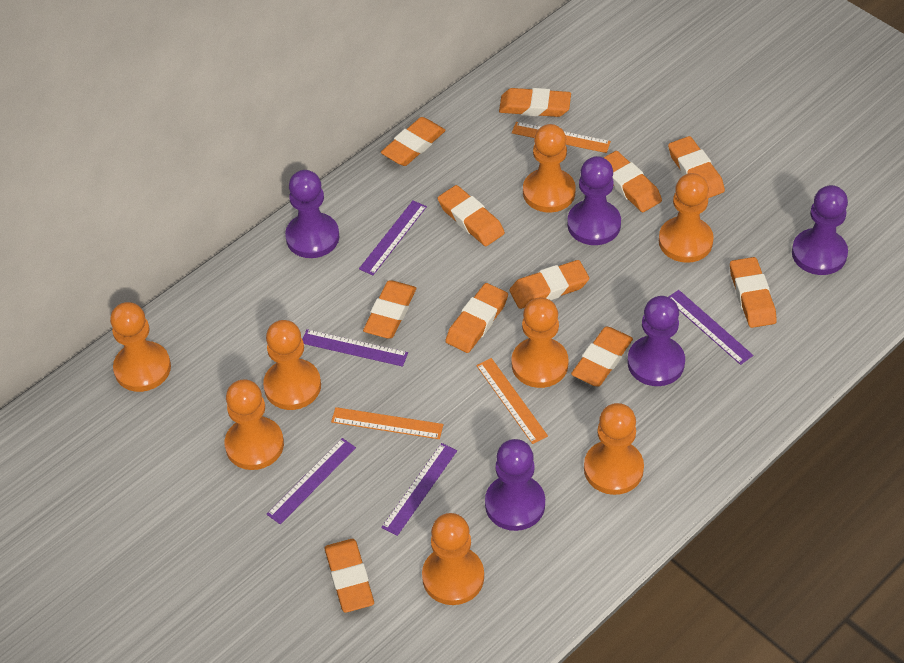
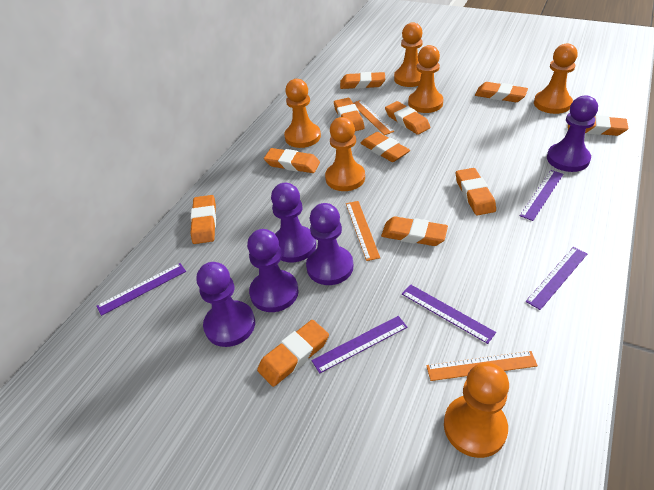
orange pawn: [110,302,171,392] [225,379,284,470] [263,320,321,410] [422,513,484,605] [512,297,569,388] [523,124,576,213] [584,403,644,495] [659,173,714,263] = 8 -> [284,79,321,148] [325,117,365,191] [394,22,423,87] [408,45,443,113] [444,362,509,458] [534,43,578,114] = 6

